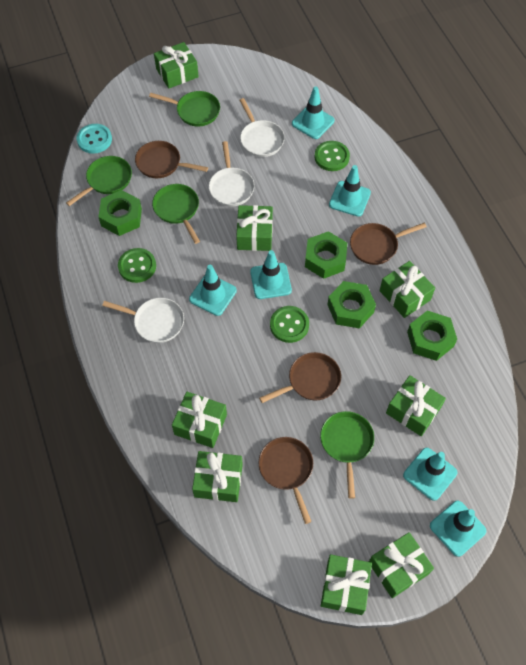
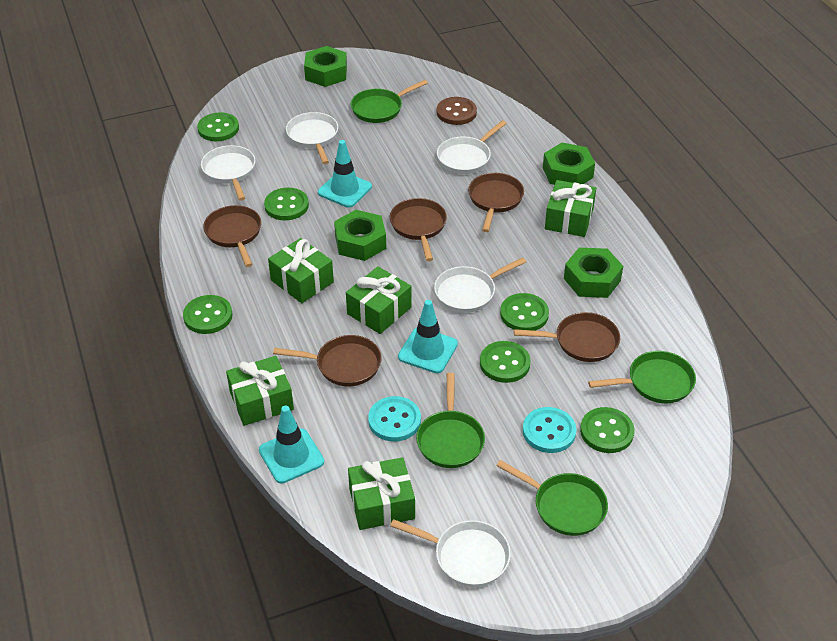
brown button: none = 0 -> [437,97,477,125] = 1
brown pan: [135,141,208,178] [259,352,341,403] [259,437,313,524] [350,223,426,265] = 4 -> [203,205,261,267] [273,335,382,386] [390,198,447,261] [468,173,524,232] [514,312,620,362] = 5
green button: [118,248,156,283] [270,306,309,343] [314,141,350,171] = 3 -> [183,295,233,334] [197,112,239,141] [264,188,309,220] [480,341,531,383] [500,293,549,331] [580,407,635,453] = 6
green gift: [154,42,199,89] [172,392,227,448] [192,451,243,502] [236,205,273,251] [321,554,372,615] [369,532,434,598] [380,261,435,318] [386,375,446,436] = 8 -> [226,356,294,426] [268,238,334,303] [346,266,412,334] [348,457,415,530] [545,180,596,237] = 5
turquoise button: [77,124,112,154] = 1 -> [368,396,421,442] [523,407,576,453] = 2
turquoise traffic cone: [189,265,237,316] [250,250,292,299] [292,86,335,139] [329,165,371,217] [403,448,458,501] [430,501,486,557] = 6 -> [259,406,324,483] [318,140,372,208] [398,300,458,373] = 3
white pan: [102,298,184,343] [209,141,255,207] [240,98,285,157] = 3 -> [201,145,255,201] [286,112,338,164] [390,519,511,587] [434,257,526,313] [437,120,507,174] = 5

